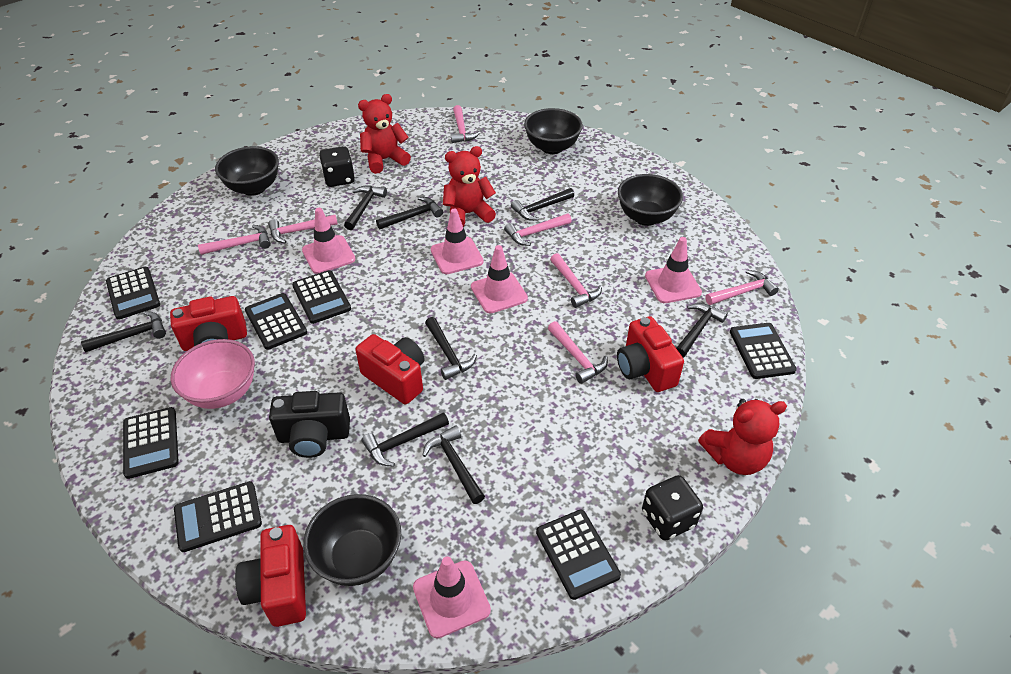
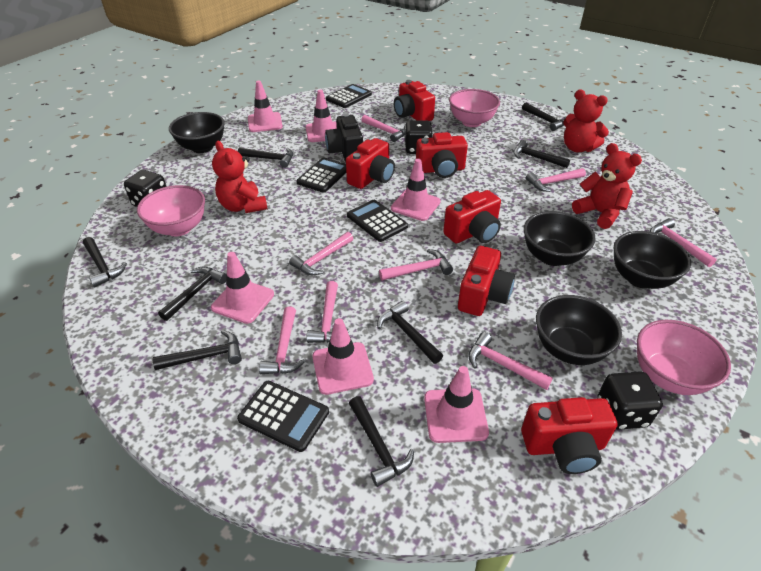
black calculator: [106,267,160,320] [123,407,179,479] [174,481,262,552] [245,293,307,350] [292,270,351,324] [536,509,621,600] [730,323,797,379] = 7 -> [237,380,329,452] [296,157,346,193] [326,84,372,108] [347,200,408,242] = 4
black dice: [319,146,355,187] [642,475,703,540] = 2 -> [124,170,167,207] [405,120,433,154] [598,371,663,430] = 3
pink bowl: [171,339,255,409] = 1 -> [137,185,205,236] [449,89,500,127] [637,320,731,395] = 3
pink hammer: [198,225,271,255] [268,215,338,243] [451,105,480,143] [504,214,572,246] [548,321,608,384] [550,253,602,308] [705,270,779,305] = 7 -> [259,307,305,374] [289,232,353,275] [306,281,349,343] [361,115,405,142] [379,249,453,281] [468,332,553,390] [526,168,586,192] [650,218,717,267] = 8
pink traffic cone: [302,208,355,274] [413,556,491,639] [431,209,484,274] [471,245,528,314] [645,237,702,303] = 5 -> [211,252,274,324] [248,81,283,132] [306,90,337,142] [312,318,374,395] [391,159,441,221] [424,366,489,443] = 6
red camera: [170,296,247,351] [235,525,306,627] [355,334,424,404] [617,316,684,392] = 4 -> [346,138,395,189] [394,80,435,121] [416,132,468,178] [443,190,501,243] [458,246,515,316] [521,397,618,474] = 6

